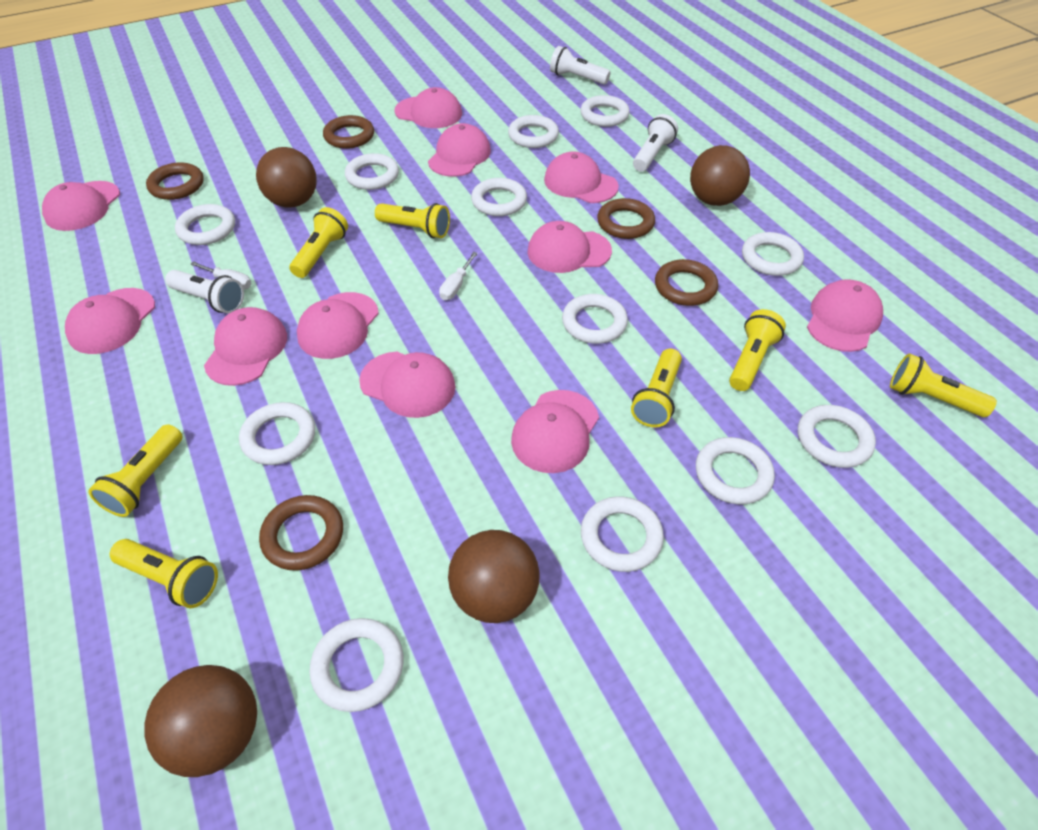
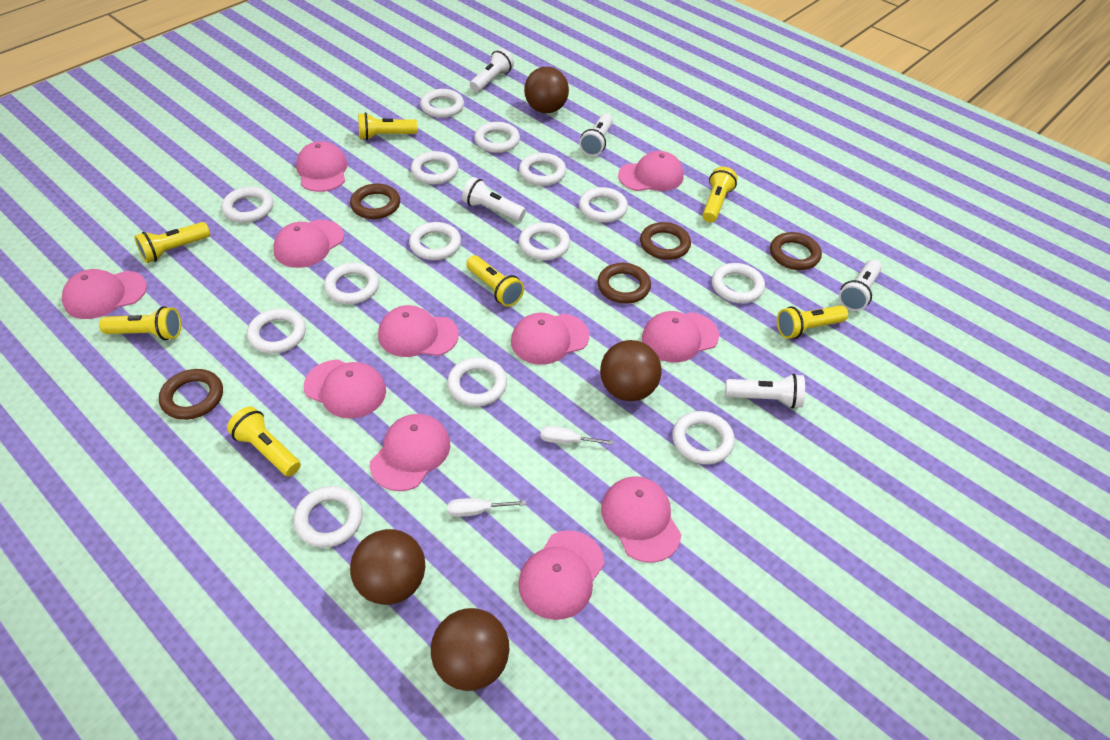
white flashlight: [165,270,244,314] [550,46,611,85] [633,114,678,172] = 3 -> [462,177,526,221] [470,48,514,92] [579,113,613,156] [725,374,805,409] [839,260,882,311] = 5
white ring: [175,204,235,245] [239,402,315,465] [309,618,403,712] [345,153,399,190] [471,178,527,216] [508,115,559,148] [562,294,628,344] [580,95,630,127] [581,496,664,572] [696,437,775,505] [742,232,804,276] [798,405,876,468] = 12 -> [221,187,274,223] [247,308,306,354] [294,486,363,548] [324,263,379,304] [409,222,461,260] [411,151,459,184] [420,89,464,118] [447,357,507,406] [474,122,520,153] [519,153,566,186] [519,222,570,260] [579,187,628,223] [672,411,735,464] [712,263,765,303] = 14

